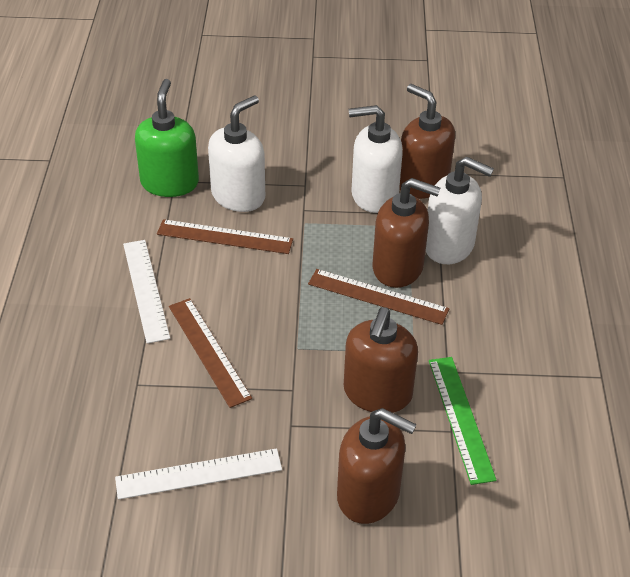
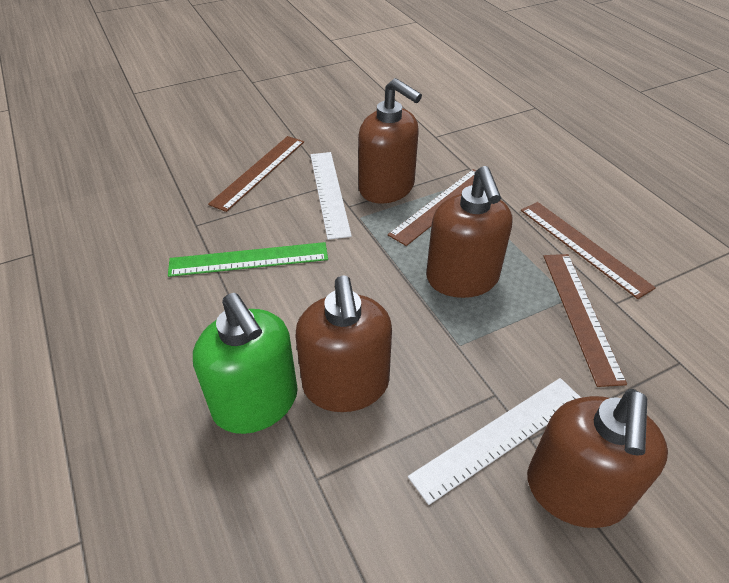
brown ruler: [157,219,293,254] [169,298,252,408] [308,269,449,325] = 3 -> [208,136,304,212] [388,169,476,246] [521,202,656,299] [543,254,627,387] = 4
white soap dispenser: [208,95,265,212] [349,105,403,213] [426,157,494,264] = 3 -> none = 0

